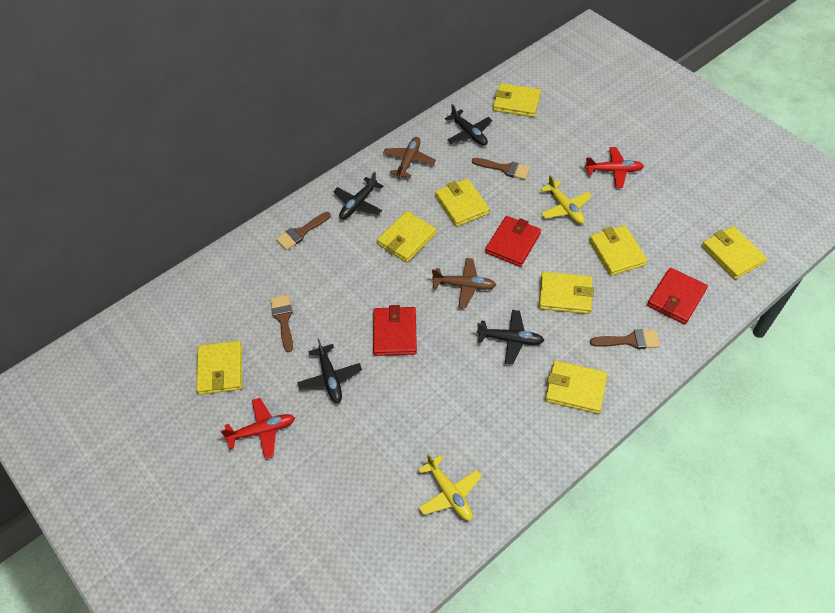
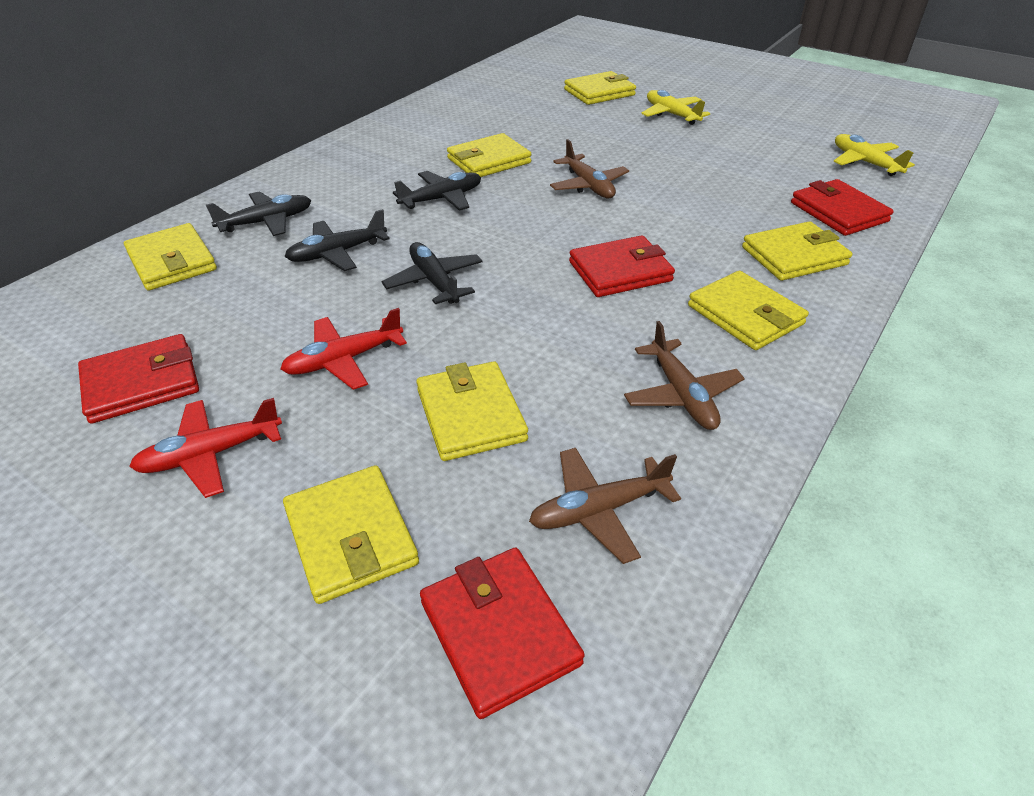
brown brush: [270,295,293,352] [276,212,331,250] [472,158,530,180] [590,329,660,349] = 4 -> none = 0
brown plane: [383,137,436,178] [432,258,496,308] = 2 -> [529,448,681,564] [550,139,629,198] [624,321,745,430] = 3
red wallet: [373,305,417,356] [485,216,541,267] [647,268,708,324] = 3 -> [78,334,199,424] [420,548,585,719] [569,235,675,297] [791,179,894,236] = 4
yellow wallet: [196,340,242,395] [377,211,437,262] [435,179,490,227] [493,83,541,117] [539,272,594,314] [545,360,607,414] [589,225,648,276] [702,226,767,279] = 8 -> [124,223,217,291] [283,465,419,604] [416,361,528,461] [447,133,531,177] [564,71,636,105] [688,271,809,350] [742,221,852,281] = 7

